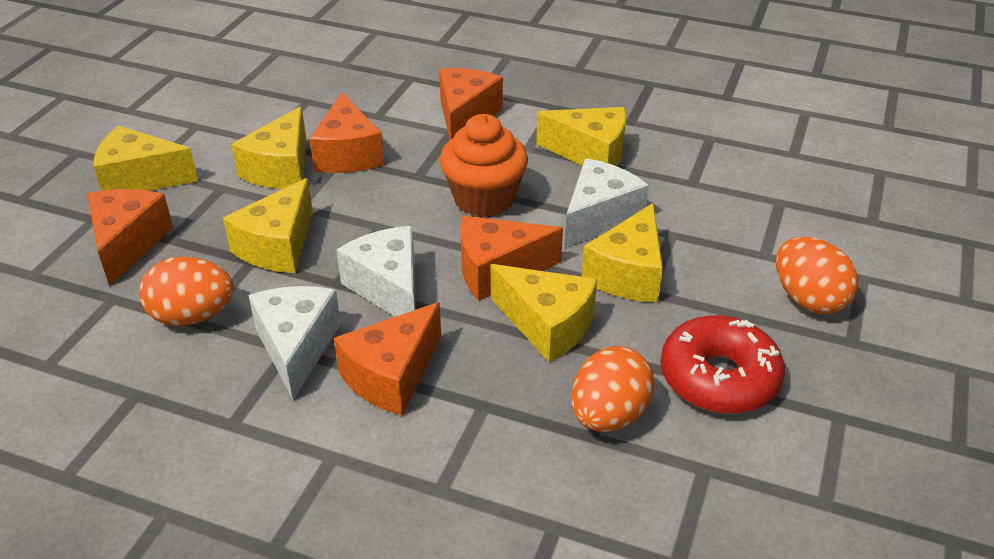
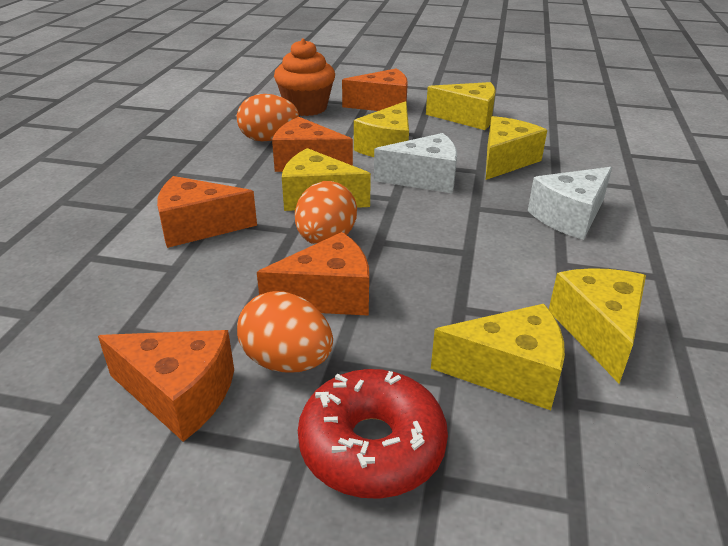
white cheese: [248,286,341,400] [336,226,416,317] [564,158,649,248] = 3 -> [374,133,457,193] [528,167,612,240] = 2

